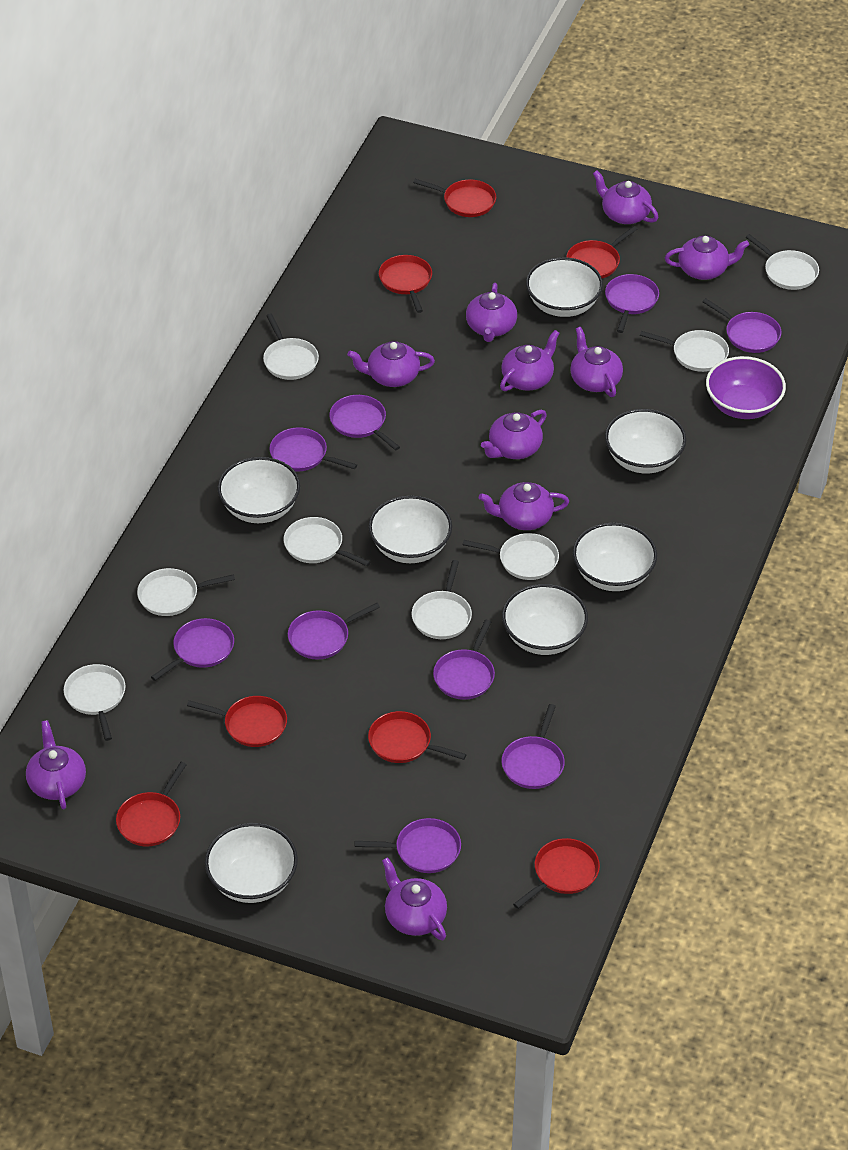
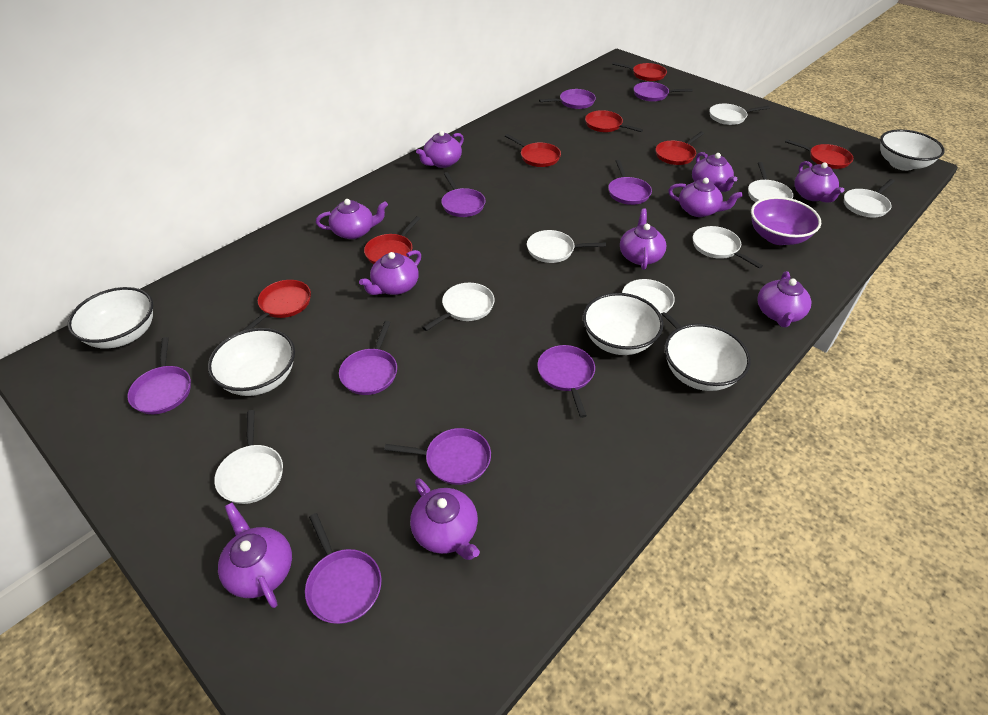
white bowl: [205,823,298,903] [218,457,300,523] [369,495,452,563] [502,584,588,655] [526,257,603,317] [573,522,657,591] [605,409,686,474] = 7 -> [67,287,153,349] [208,328,295,396] [583,293,663,355] [664,324,751,391] [880,129,945,171] = 5

